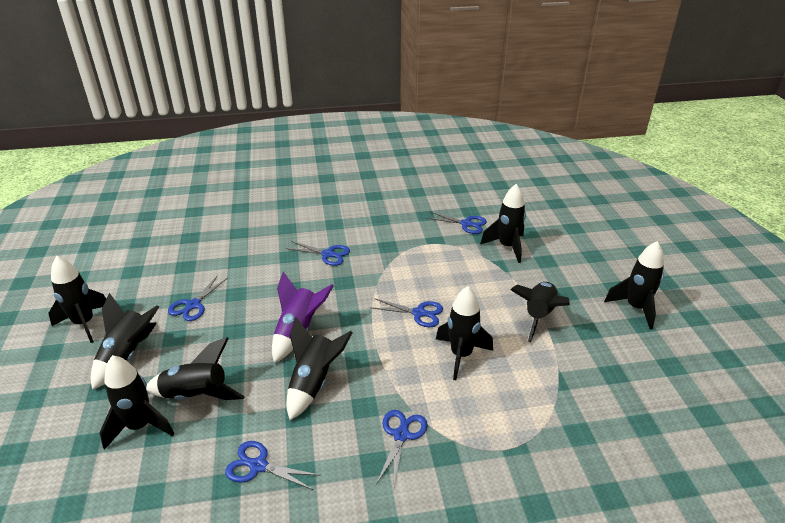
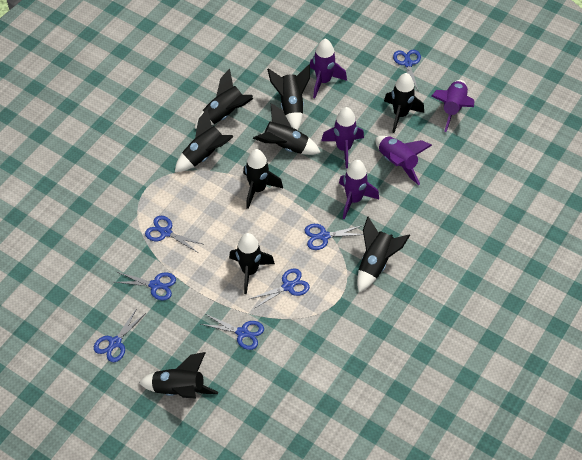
blue scissors: [168,275,228,321] [225,441,321,490] [286,241,350,266] [372,298,443,327] [376,410,428,486] [426,211,487,234] = 6 -> [94,308,146,362] [115,272,176,301] [145,216,202,252] [201,314,264,350] [250,268,310,309] [304,224,363,250] [393,50,421,90] = 7
purple rocket: [272,272,334,363] = 1 -> [310,38,347,98] [321,107,364,168] [339,160,379,219] [375,136,432,185] [431,80,474,132] = 5

